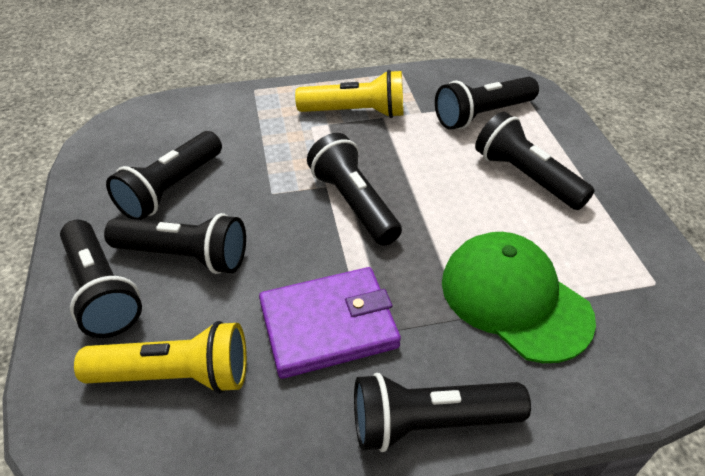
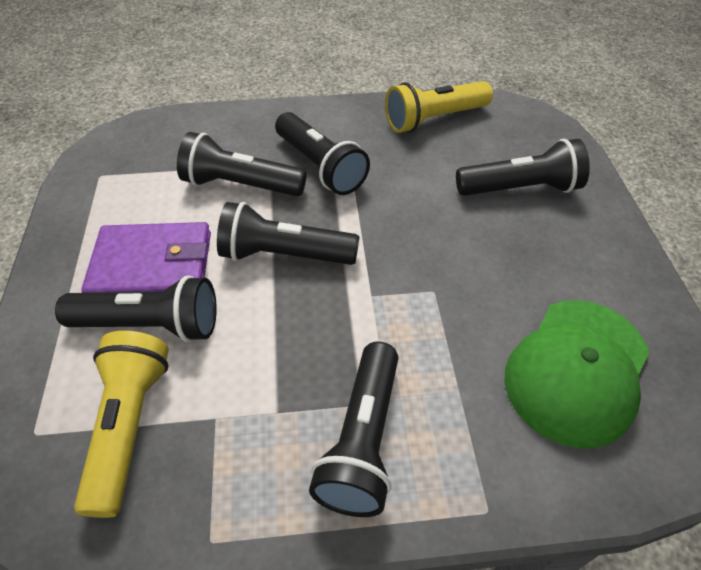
black flashlight: [60,220,142,338] [104,213,246,274] [106,131,222,220] [307,133,402,246] [354,373,531,452] [435,77,539,130] [475,112,595,210] = 7 -> [55,275,217,342] [177,132,307,196] [217,202,360,265] [275,112,370,195] [309,341,398,517] [456,139,590,196] = 6

